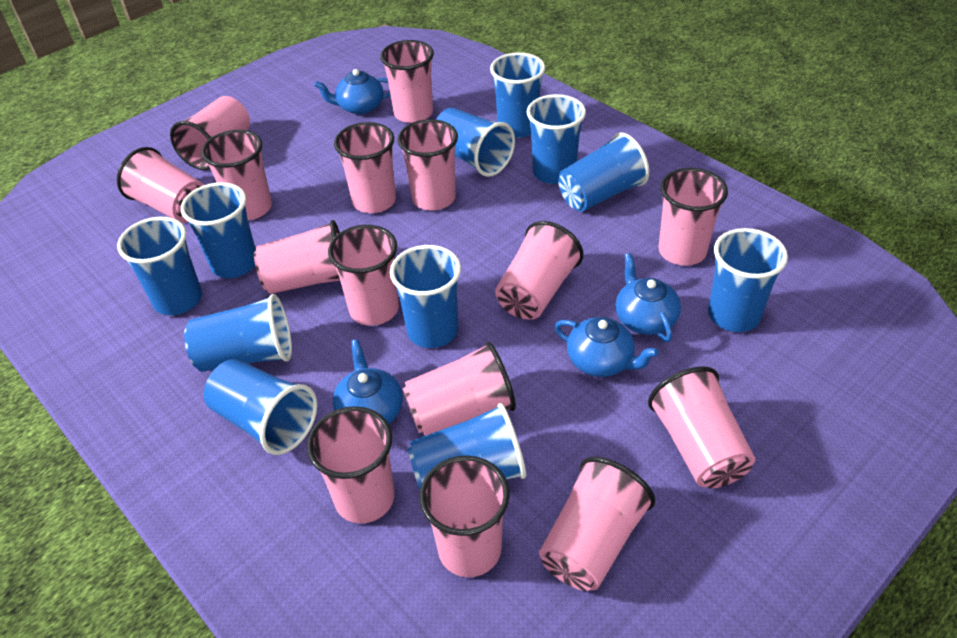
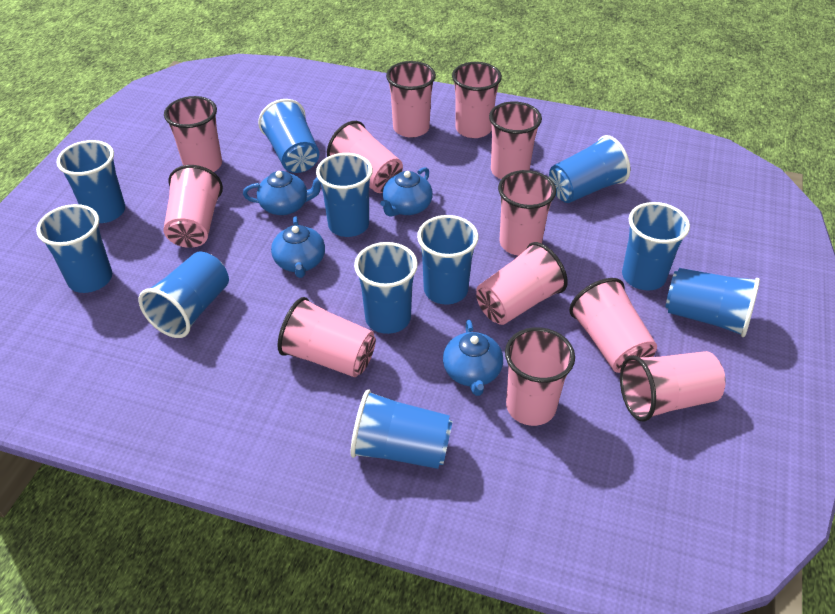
pink cup: [117,147,204,223] [170,96,250,170] [201,130,272,220] [254,220,340,294] [307,406,395,524] [328,225,399,326] [334,122,396,213] [380,40,434,123] [397,119,458,210] [402,342,516,436] [419,456,510,577] [495,221,583,320] [539,457,655,591] [648,366,755,488] [659,168,728,266] = 15 -> [164,96,222,172] [164,165,223,248] [278,297,376,377] [327,121,403,193] [386,61,436,138] [452,62,502,138] [476,242,568,325] [489,101,542,179] [498,170,556,256] [505,327,575,426] [569,278,657,373] [620,351,726,422] = 12

